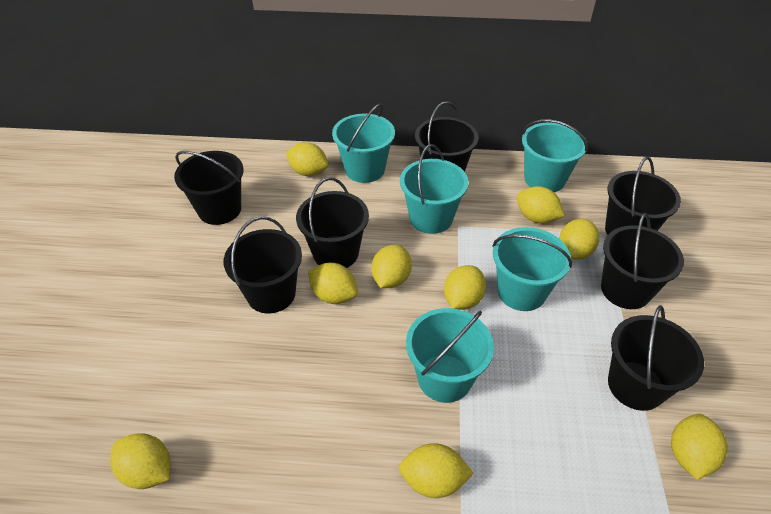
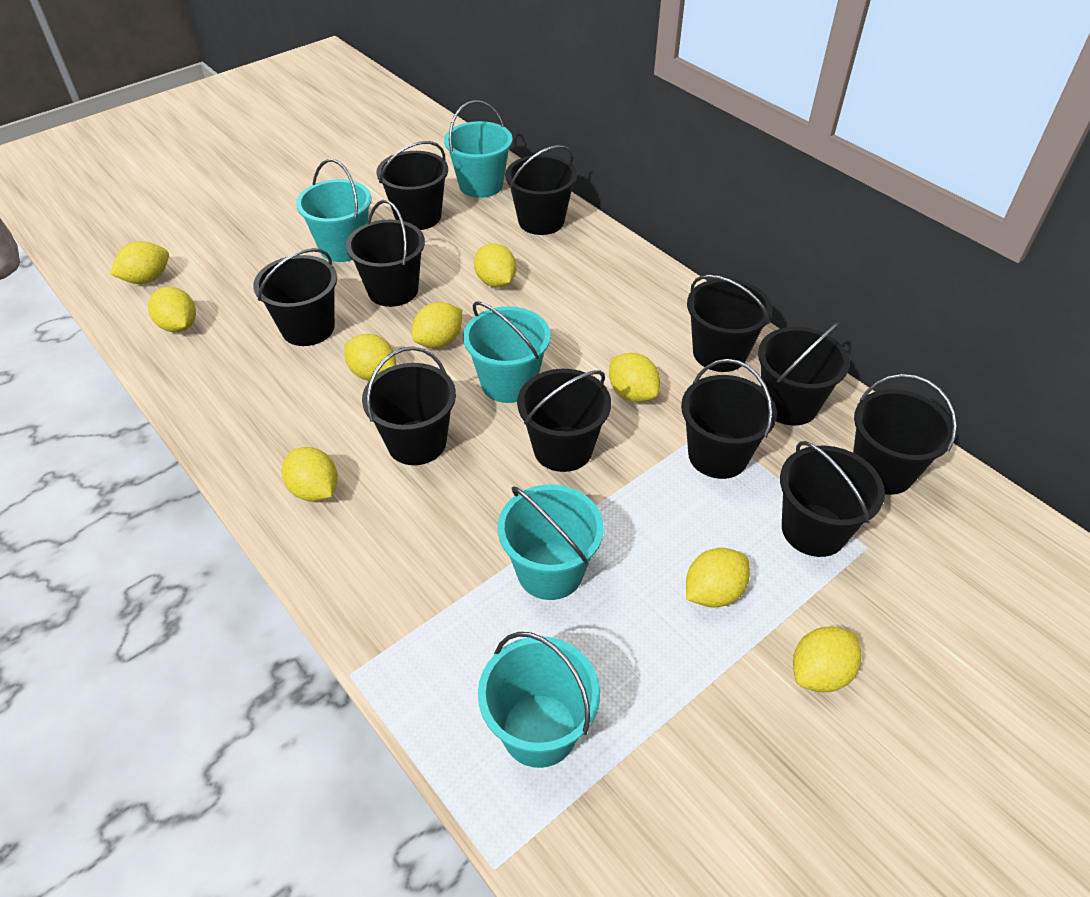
black bucket: [174,151,244,225] [224,217,302,313] [296,177,369,268] [415,102,478,172] [601,213,684,309] [605,156,681,235] [608,305,704,411] = 7 -> [253,248,337,346] [346,200,425,307] [362,347,456,465] [377,141,448,230] [505,145,577,235] [517,369,611,472] [681,359,777,479] [687,275,773,372] [758,322,850,426] [780,441,885,557] [853,374,957,495] = 11

